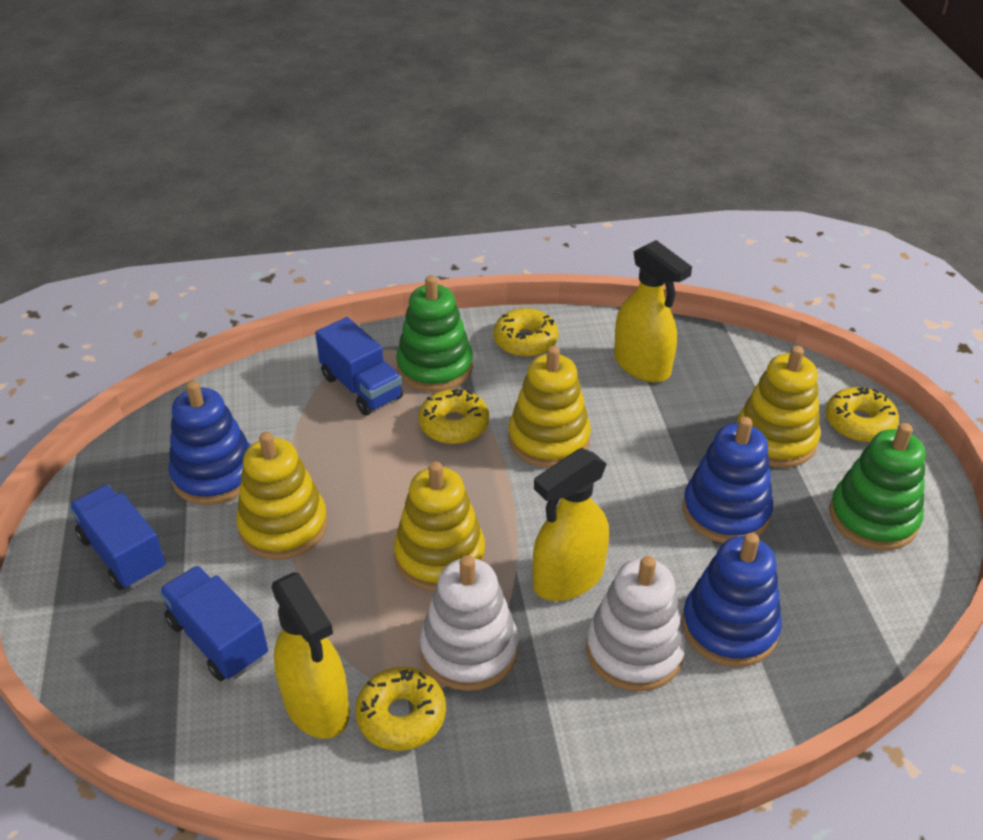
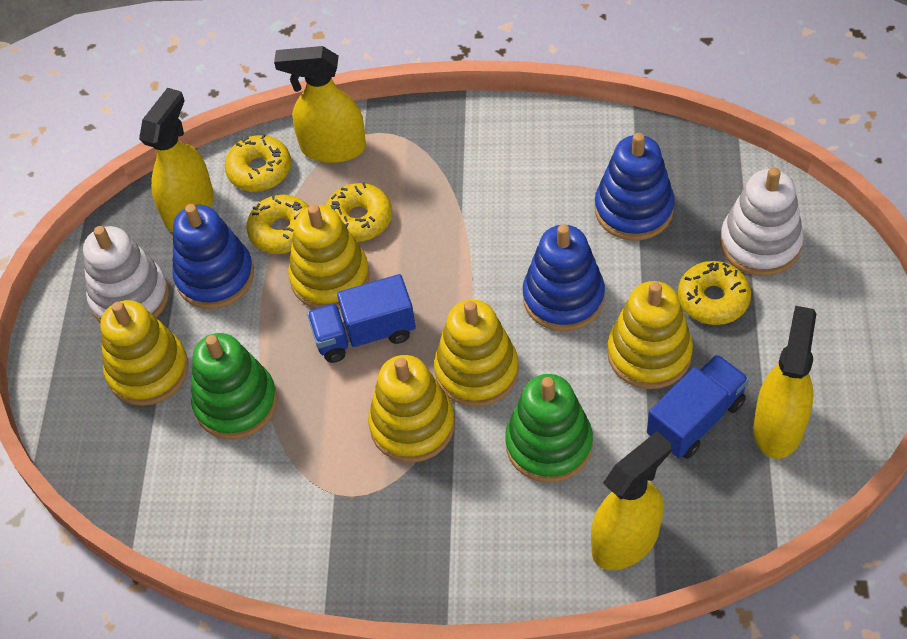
blue truck: [69,485,166,590] [159,566,268,681] [315,317,403,416] = 3 -> [307,274,416,363] [647,354,749,459] = 2
yellow spray bottle: [271,573,350,739] [533,448,609,601] [614,240,692,382] = 3 -> [139,88,214,232] [274,46,366,163] [591,431,671,570] [753,306,816,459] = 4
yellow stacking toy: [236,432,328,560] [394,461,485,591] [508,346,591,468] [737,346,820,468] = 4 -> [100,300,188,406] [288,204,370,309] [368,355,455,463] [434,300,519,407] [607,281,693,389] = 5

